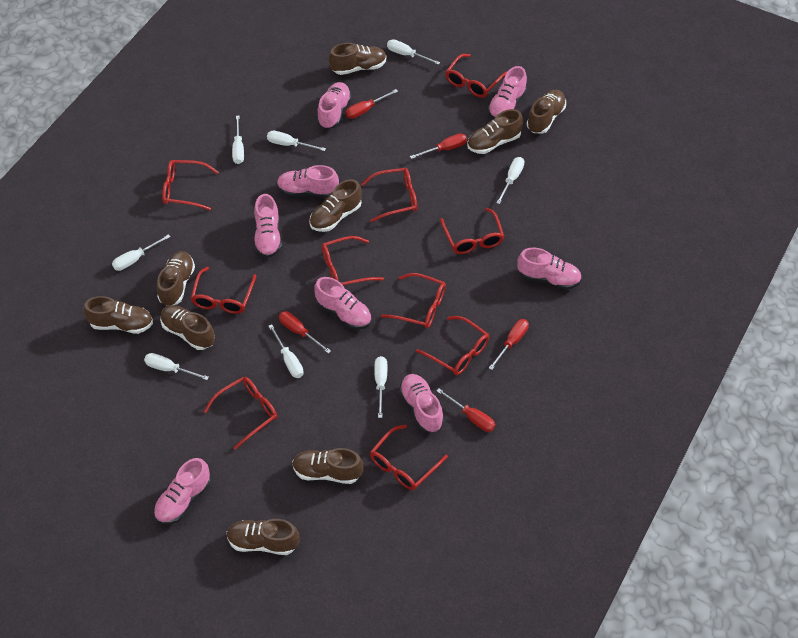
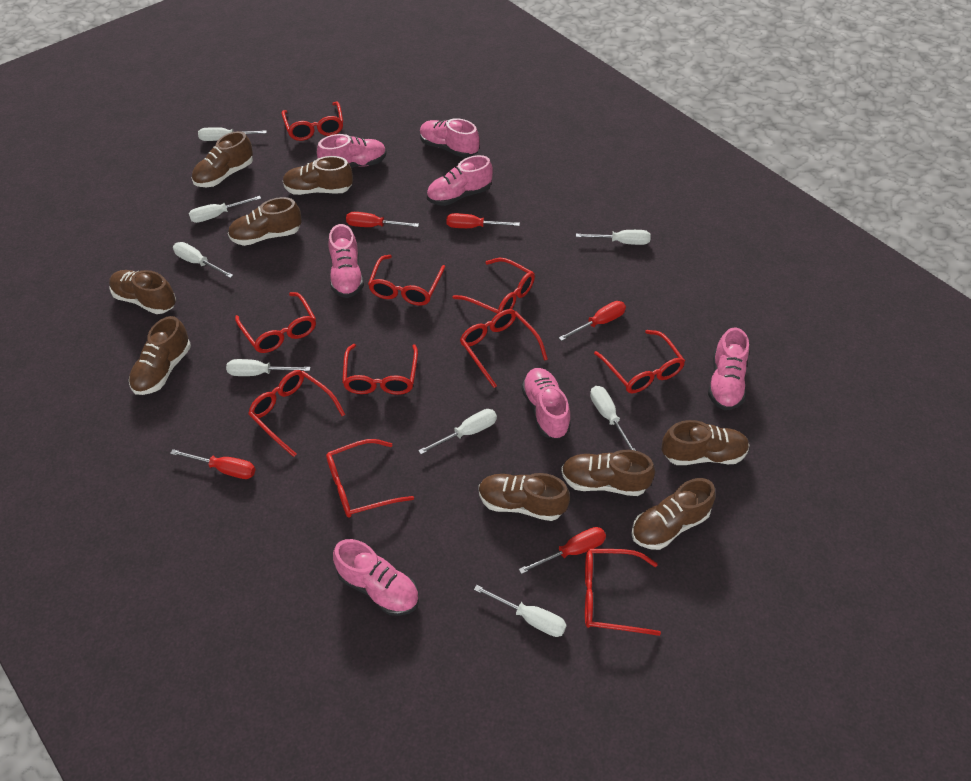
pink shoe: [154,458,211,524] [254,194,282,258] [277,165,339,198] [314,277,371,330] [317,82,352,129] [399,374,444,432] [488,66,527,119] [517,248,582,290] = 8 -> [317,134,387,168] [328,224,364,298] [333,539,419,616] [420,118,480,158] [427,155,493,206] [521,368,571,439] [708,328,749,410] = 7

